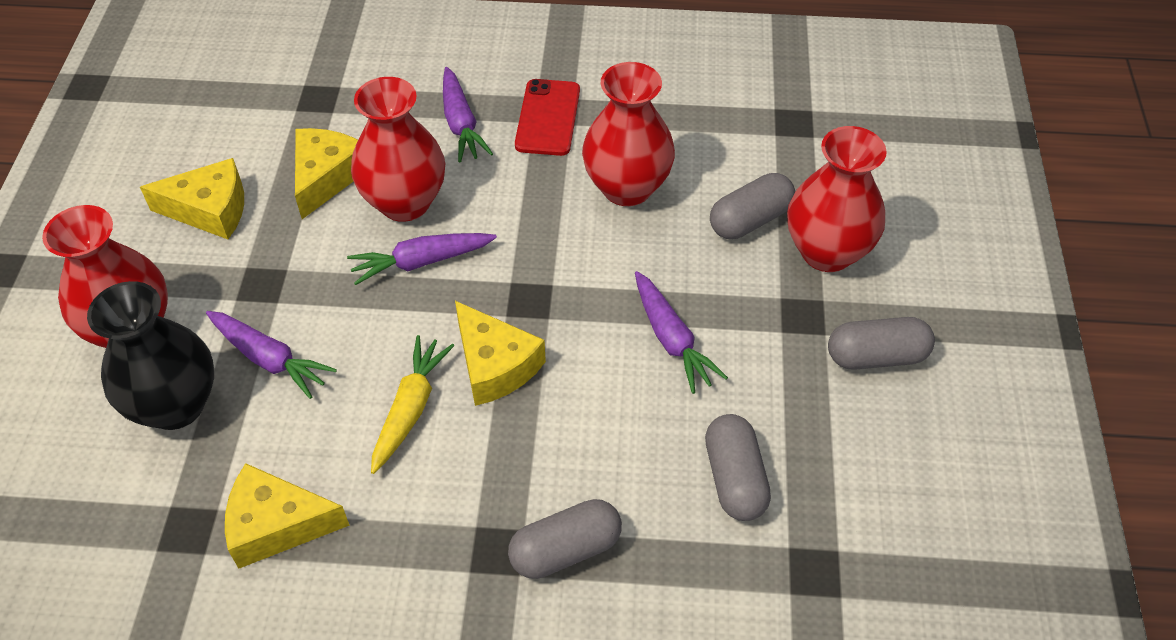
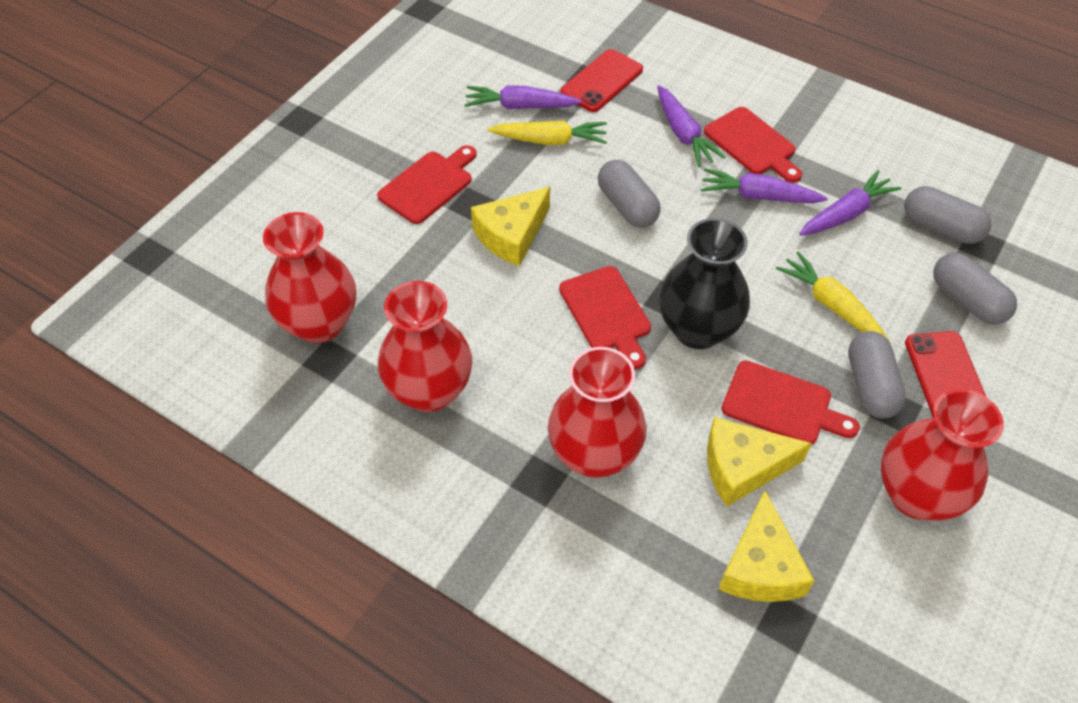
red cutting board: none = 0 -> [377,145,477,224] [559,266,651,369] [704,107,802,183] [722,361,860,445] = 4
red phone: [515,79,580,156] = 1 -> [561,49,643,112] [905,331,986,418] = 2
yellow carrot: [371,335,454,474] = 1 -> [488,120,607,145] [776,251,890,342] = 2
yellow cheese: [140,158,244,239] [225,463,350,569] [295,128,358,219] [455,301,546,406] = 4 -> [471,187,550,266] [707,417,812,506] [719,490,814,602] = 3

